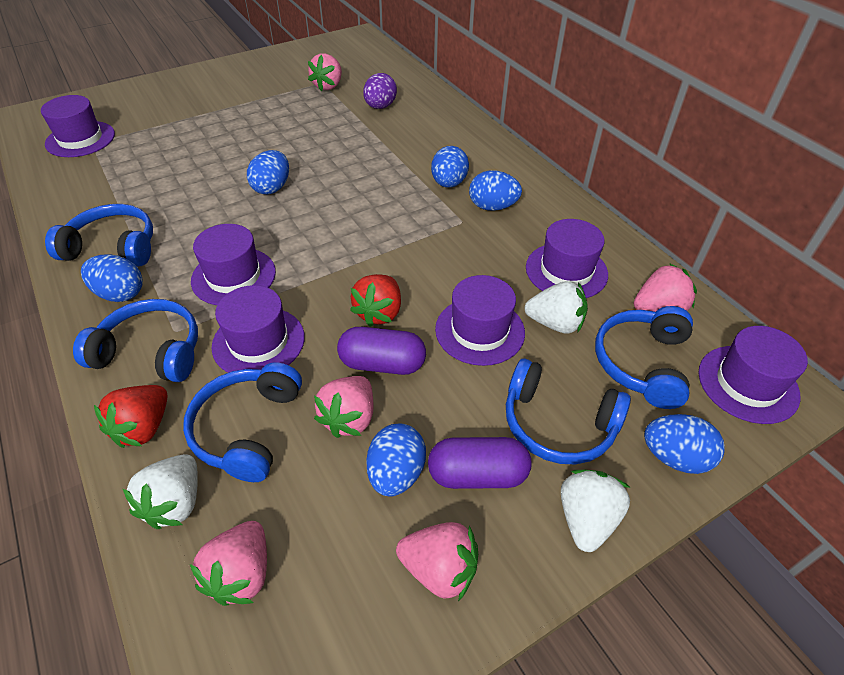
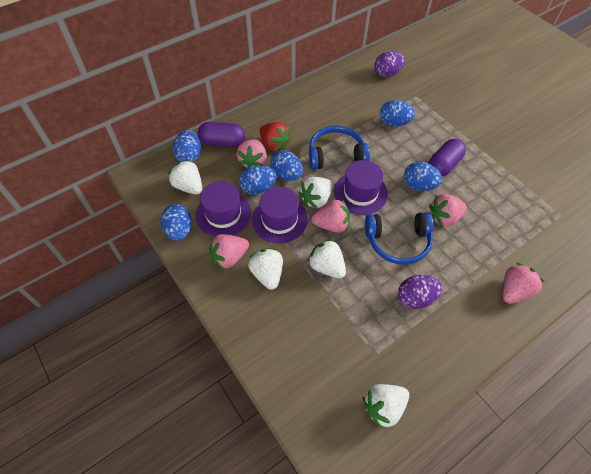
blue headphones: [45,204,153,266] [73,299,198,382] [183,362,302,482] [506,359,631,464] [595,306,693,409] = 5 -> [309,126,370,170] [365,212,434,265] = 2
purple egg: [363,73,397,109] = 1 -> [374,51,405,77] [398,275,442,309] = 2
purple hat: [41,95,115,157] [191,224,276,305] [211,285,305,373] [435,275,525,366] [526,219,608,298] [699,326,808,424] = 6 -> [196,181,251,237] [252,187,308,244] [334,160,388,215] = 3
red strawberry: [94,385,167,448] [350,274,401,327] = 2 -> [259,122,291,152] = 1
white strawberry: [123,454,198,529] [524,281,588,333] [561,470,630,552] = 3 -> [168,159,202,195] [248,248,283,290] [298,177,333,209] [308,239,346,279] [363,384,409,429] = 5

